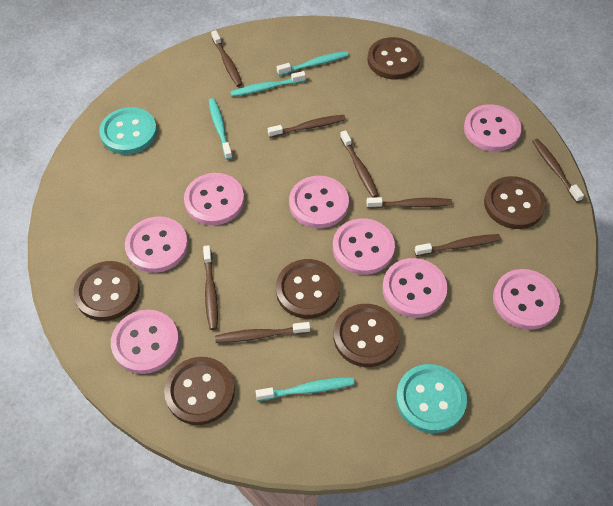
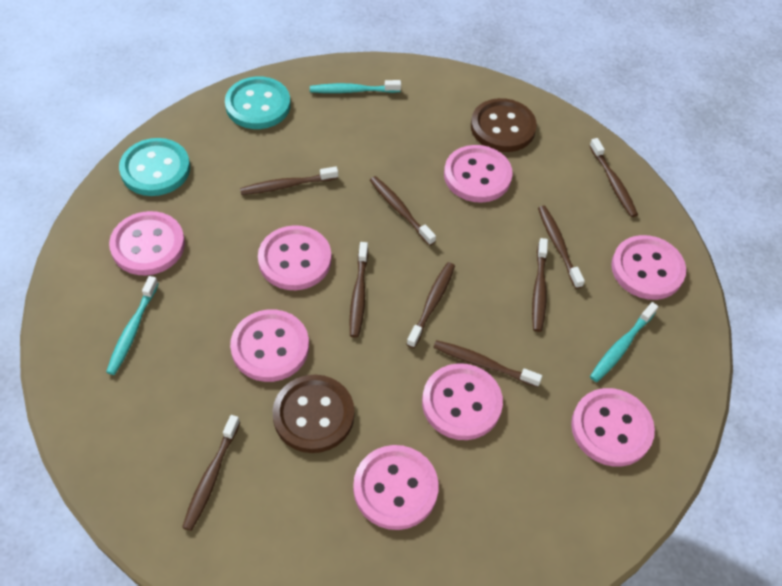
brown button: [73,261,140,321] [164,357,235,425] [276,259,340,319] [333,304,400,367] [368,37,421,79] [484,176,546,229] = 6 -> [273,375,354,453] [471,98,537,152] = 2
brown toothbrush: [203,245,218,330] [211,30,243,87] [215,322,310,343] [268,115,346,138] [340,130,379,198] [366,197,452,208] [415,234,501,256] [532,139,584,203] = 8 -> [182,415,240,531] [240,166,338,195] [350,242,368,338] [370,176,436,246] [406,262,455,348] [433,340,542,387] [532,238,548,332] [538,206,585,289] [590,138,638,217] = 9
turquoise toothbrush: [209,98,233,160] [230,71,306,97] [256,377,354,401] [277,51,349,76] = 4 -> [106,276,158,375] [310,80,401,93] [590,302,659,382] = 3

